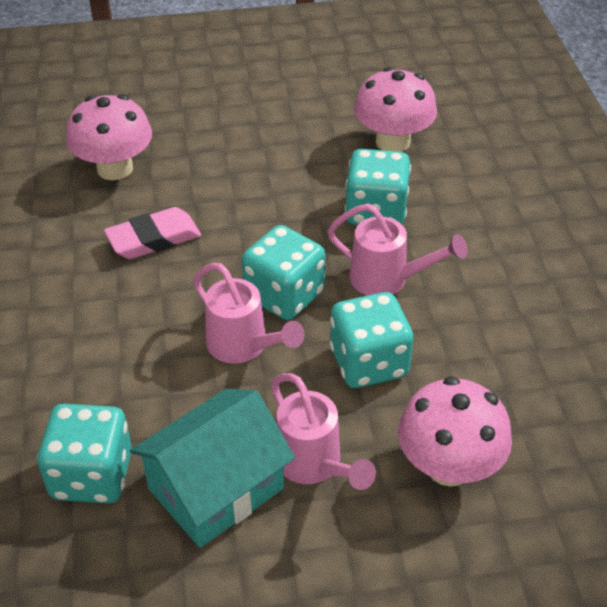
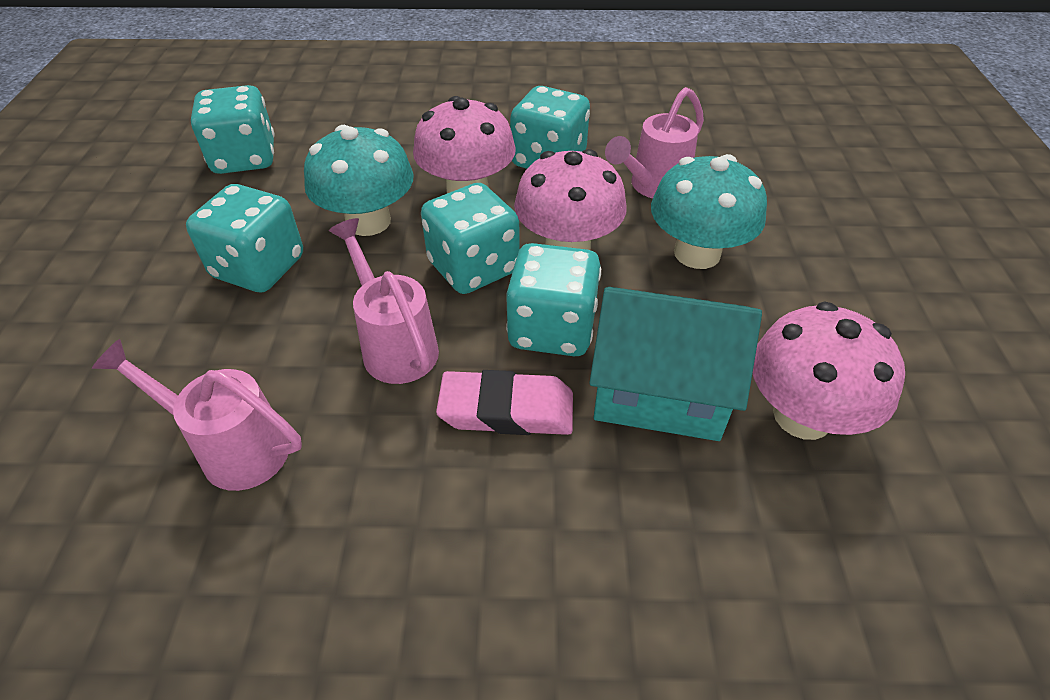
turquoise dice: [37,404,132,504] [242,225,325,320] [330,292,414,388] [345,149,411,225] = 4 -> [186,184,303,293] [191,85,275,174] [421,183,520,294] [506,243,601,356] [510,86,590,169] = 5
turquoise mushroom: none = 0 -> [304,125,414,236] [651,154,767,269] = 2

